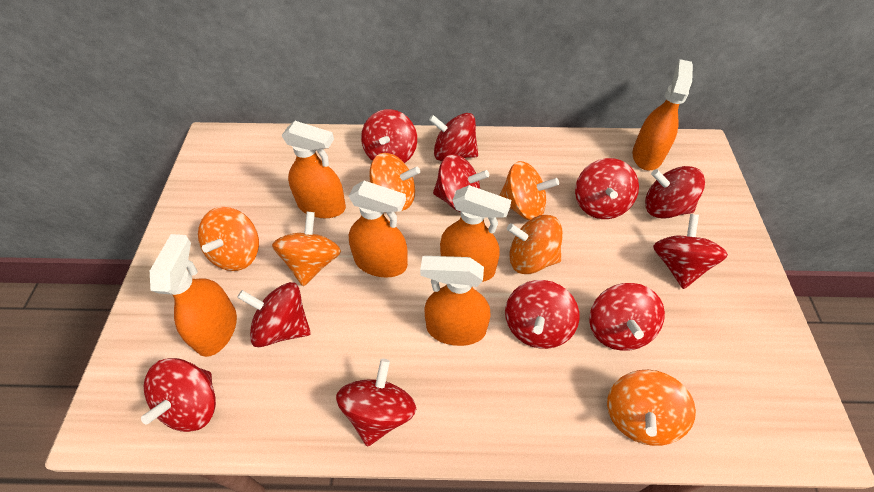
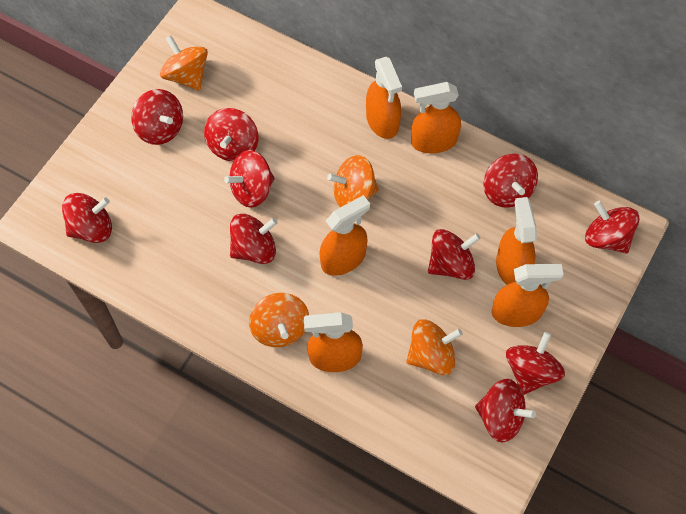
orange spinning top: [198,207,259,271] [272,212,341,286] [369,153,420,211] [499,161,559,220] [507,215,563,274] [607,370,696,446] = 6 -> [160,36,208,91] [249,293,309,347] [327,155,379,207] [406,320,463,375] = 4
red spinning top: [141,358,216,432] [237,282,311,347] [336,359,416,446] [361,109,417,163] [429,113,478,161] [433,154,489,212] [505,280,580,349] [575,158,639,219] [589,283,665,351] [645,166,705,219] [653,214,728,289] = 11 -> [62,193,112,243] [131,89,183,145] [204,108,258,161] [224,150,275,208] [230,214,278,264] [428,229,481,280] [475,379,536,442] [484,154,538,208] [506,332,565,395] [585,201,640,254] = 10

